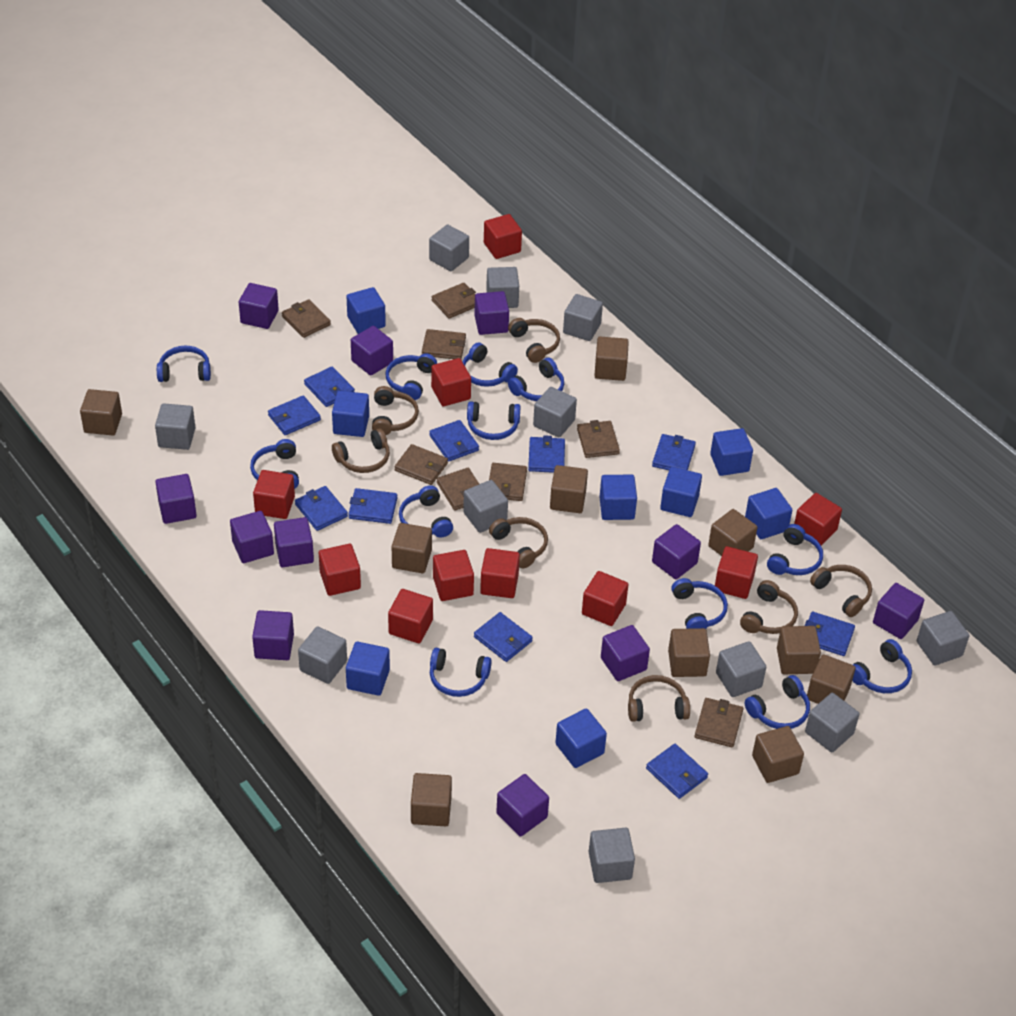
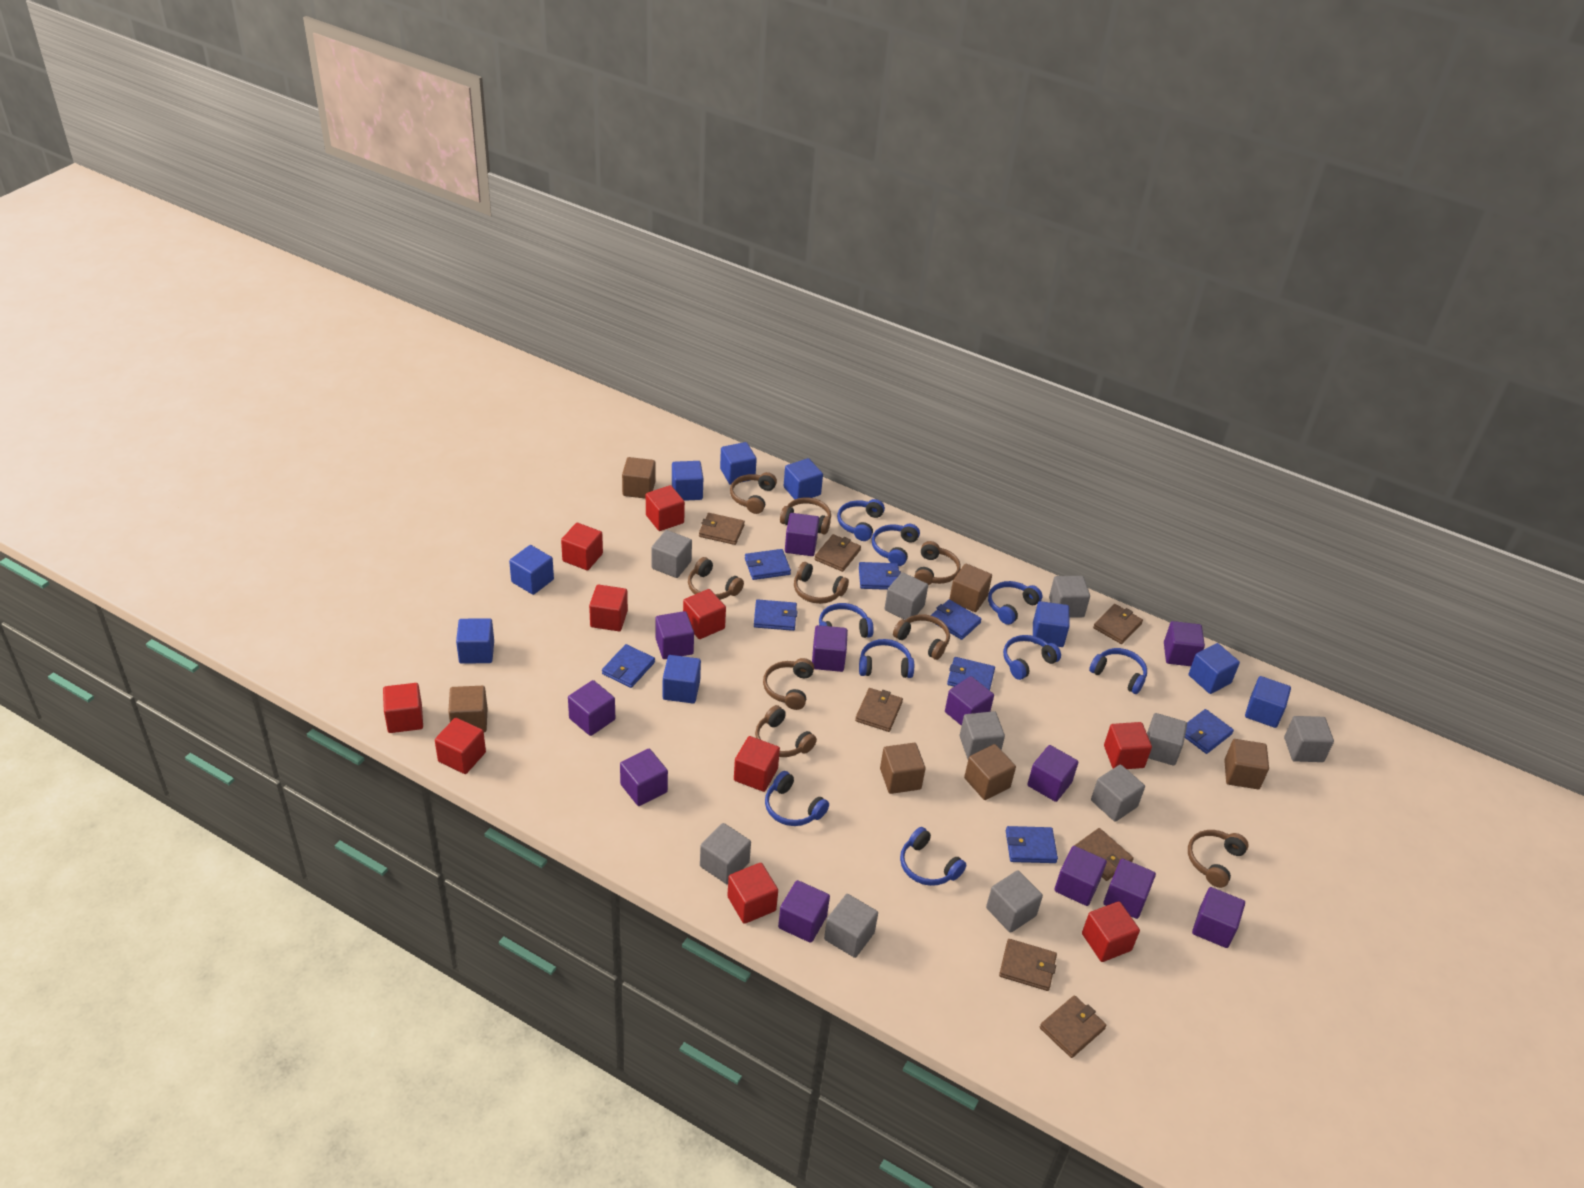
blue cube: [332,391,369,437] [346,287,386,334] [346,642,390,696] [555,708,607,768] [599,475,637,520] [660,467,702,517] [710,428,753,476] [745,488,792,539] = 8 -> [456,618,494,664] [509,545,554,595] [663,655,701,703] [672,461,703,501] [720,442,757,484] [784,458,823,500] [1033,601,1070,647] [1188,643,1240,694] [1245,676,1291,728] = 9
blue headphones: [157,346,211,382] [250,439,299,489] [386,353,437,400] [399,485,453,537] [430,648,492,697] [462,343,518,387] [467,401,521,440] [508,358,564,401] [671,578,728,629] [745,675,810,729] [767,524,823,575] [852,639,912,693] = 12 -> [765,771,829,826] [819,603,874,638] [837,499,885,541] [859,639,914,678] [872,524,920,566] [900,827,966,886] [988,581,1043,625] [1003,635,1061,680] [1089,648,1147,694] = 9
blue wallet: [268,395,321,435] [295,486,348,531] [304,366,355,407] [348,488,397,524] [429,420,479,462] [474,612,533,662] [528,435,565,473] [646,744,708,799] [652,434,696,470] [805,612,855,656] = 10 -> [602,644,655,688] [745,549,791,580] [754,599,797,631] [859,562,901,590] [930,599,982,640] [947,657,995,690] [1006,826,1058,863] [1185,709,1234,754] = 8
brown cube: [80,389,122,436] [392,523,432,573] [411,773,452,826] [550,465,588,513] [595,337,629,381] [668,628,710,677] [708,509,757,556] [752,726,804,783] [777,626,821,674] [807,654,855,704] = 10 -> [448,686,488,732] [622,457,655,499] [880,743,926,794] [949,564,992,612] [964,744,1016,800] [1224,739,1269,789] = 6
brown headphones: [332,428,390,473] [372,386,419,435] [489,517,548,568] [508,318,560,363] [628,675,690,722] [740,580,798,634] [810,565,872,617] = 7 -> [688,557,744,600] [730,472,777,514] [755,705,817,757] [763,658,814,710] [780,498,831,534] [794,562,849,604] [893,614,950,660] [914,541,961,585] [1188,830,1249,888] = 9
brown wallet: [282,299,331,338] [394,444,448,485] [422,329,466,359] [432,283,476,319] [437,468,479,510] [489,463,527,501] [577,420,620,458] [695,698,743,747] = 8 -> [699,513,745,545] [815,534,861,572] [855,688,903,732] [999,939,1057,991] [1040,995,1107,1058] [1074,828,1134,881] [1093,604,1143,644] = 7
grey cube: [155,403,196,450] [298,626,347,684] [429,224,469,271] [463,480,508,533] [486,267,519,308] [533,387,577,438] [563,294,603,341] [589,828,635,883] [716,641,766,697] [805,693,859,753] [917,611,969,665] = 11 -> [651,530,692,578] [700,823,751,884] [824,894,878,958] [885,572,928,620] [960,711,1005,759] [986,870,1043,933] [1049,576,1090,618] [1091,765,1145,822] [1147,713,1187,766] [1284,716,1334,762] = 10
purple cube: [155,474,197,524] [230,511,274,563] [239,283,279,329] [252,610,294,660] [274,517,314,567] [351,326,393,376] [474,291,509,335] [496,774,549,837] [601,625,650,681] [652,524,701,579] [873,583,924,639] = 11 -> [568,680,615,736] [620,749,668,806] [655,611,694,659] [778,880,830,943] [785,513,819,556] [812,625,848,672] [945,676,994,726] [1027,745,1078,802] [1054,846,1107,906] [1103,858,1156,919] [1164,621,1205,666] [1192,887,1245,948] = 12

